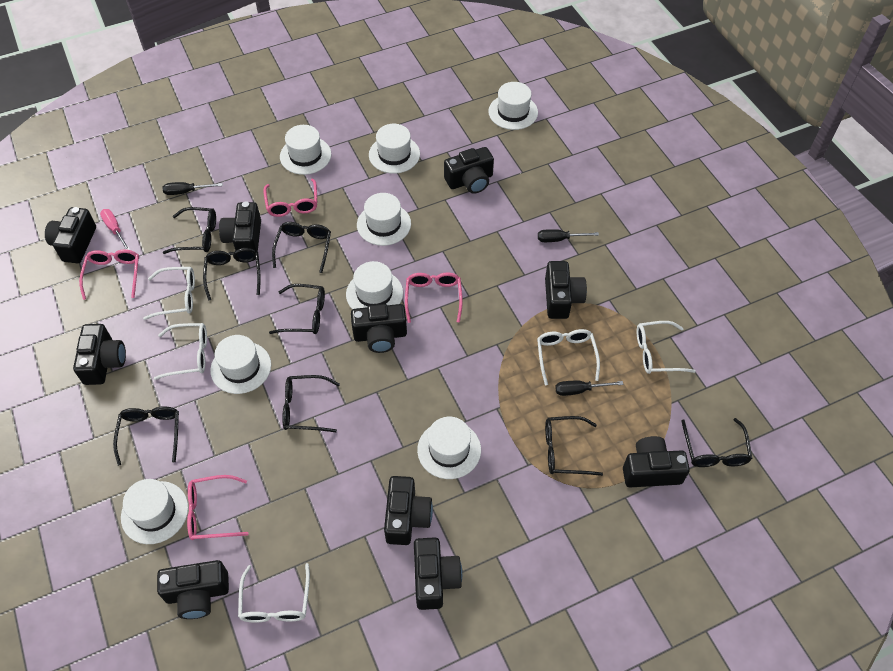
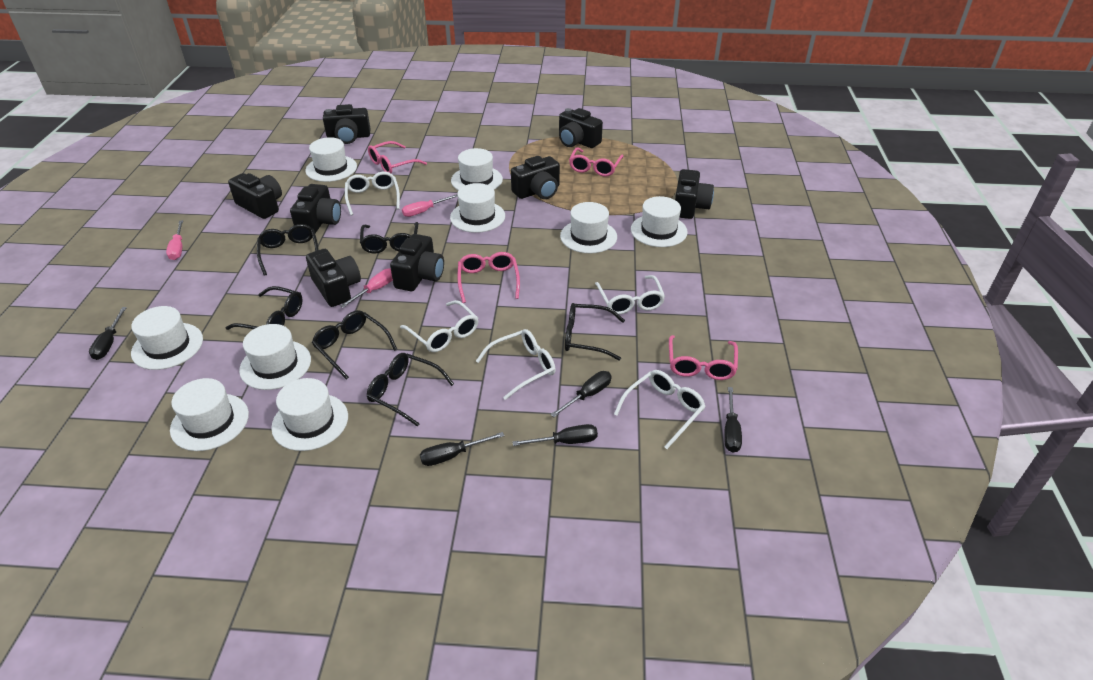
black camera: [45,207,96,263] [73,324,126,385] [157,560,229,619] [219,201,261,252] [351,304,407,353] [384,476,433,545] [414,537,462,610] [444,147,494,194] [545,261,587,319] [623,436,690,487] = 10 -> [228,173,282,219] [290,184,341,233] [306,249,361,307] [323,104,371,144] [390,234,444,291] [511,156,560,199] [559,108,603,148] [675,169,714,219] = 8
black glasses: [113,406,179,466] [163,207,216,254] [203,248,261,301] [269,284,325,334] [272,222,331,273] [282,375,340,432] [545,416,603,476] [681,418,752,467] = 8 -> [225,286,302,330] [257,224,319,276] [312,310,397,380] [360,222,418,254] [367,353,454,427] [565,303,625,361] = 6
black screwdriver: [162,182,223,195] [538,229,599,242] [555,380,624,396] = 3 -> [89,307,127,360] [420,432,504,466] [513,424,598,446] [550,371,612,417] [724,387,742,453] = 5
pink screwdriver: [100,209,130,250] = 1 -> [166,220,183,260] [340,268,393,308] [402,194,458,217] = 3
white hat: [121,479,188,544] [210,335,271,394] [280,125,331,175] [346,261,403,309] [357,193,411,246] [369,124,420,174] [417,417,481,479] [488,82,538,130] = 8 -> [131,306,203,370] [170,378,249,451] [239,324,311,390] [271,378,348,451] [305,137,357,182] [450,183,505,233] [451,148,503,190] [560,202,617,253] [631,196,688,247] = 9

